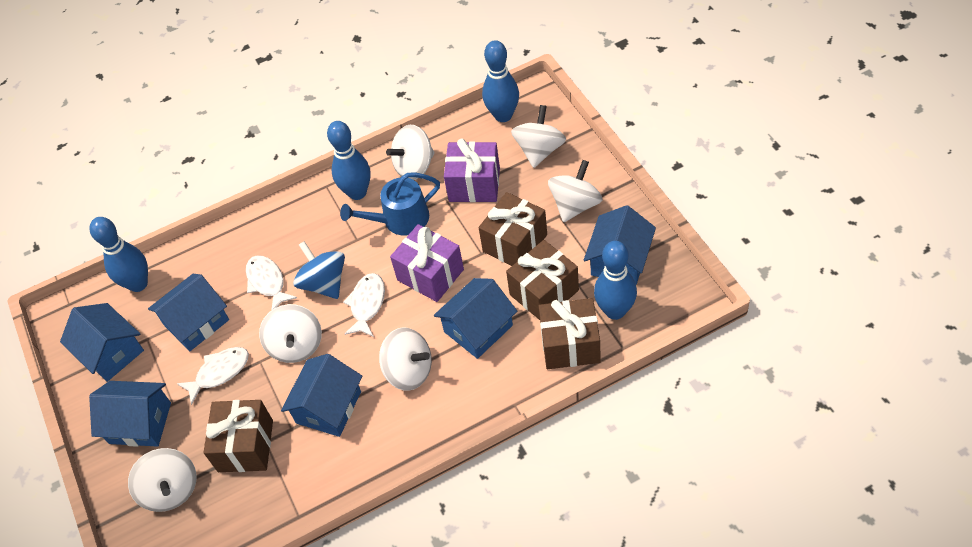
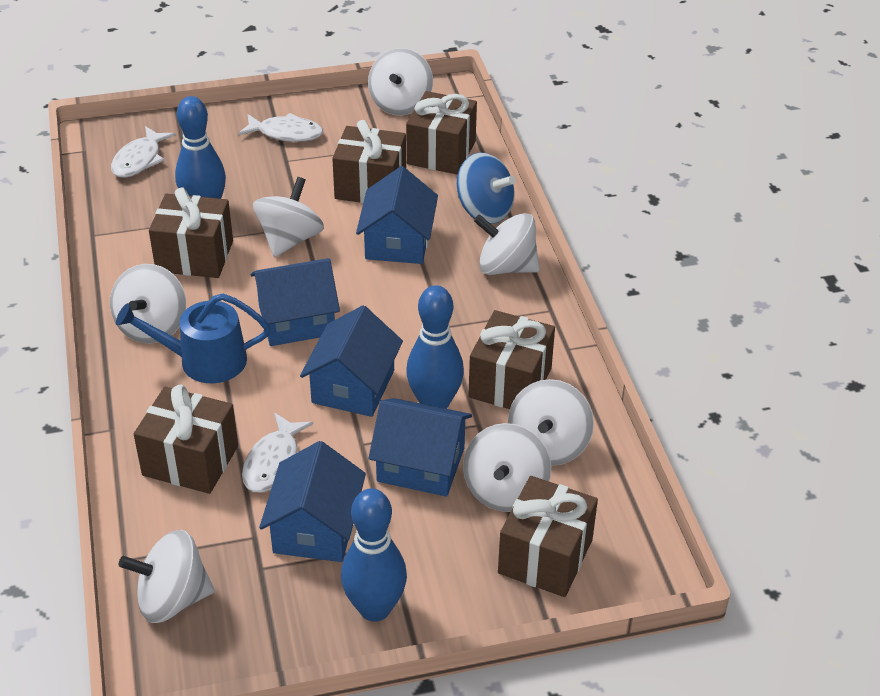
blue bowling pin: [89,217,148,292] [327,121,371,200] [482,40,519,122] [594,241,637,320] = 4 -> [175,96,226,199] [341,488,407,622] [406,285,464,409] = 3
blue house: [60,303,144,382] [89,381,171,447] [148,274,229,351] [281,354,362,437] [433,278,517,359] [584,205,656,285] = 6 -> [251,258,340,346] [259,441,366,562] [300,305,403,417] [356,166,438,264] [368,398,472,497] = 5
brown gift: [203,400,273,472] [479,192,547,266] [506,240,579,320] [539,298,601,369] = 4 -> [134,384,238,494] [149,188,233,278] [332,120,406,203] [406,91,477,175] [468,310,555,409] [498,476,598,597] = 6
purple gift: [390,224,464,302] [444,138,500,202] = 2 -> none = 0
white spinning top: [128,448,197,512] [259,304,322,363] [379,327,432,391] [386,125,435,180] [511,105,566,168] [548,160,602,222] = 6 -> [110,264,186,344] [119,530,215,623] [253,177,324,257] [368,48,433,115] [463,423,551,512] [474,213,540,275] [508,379,594,466] = 7

